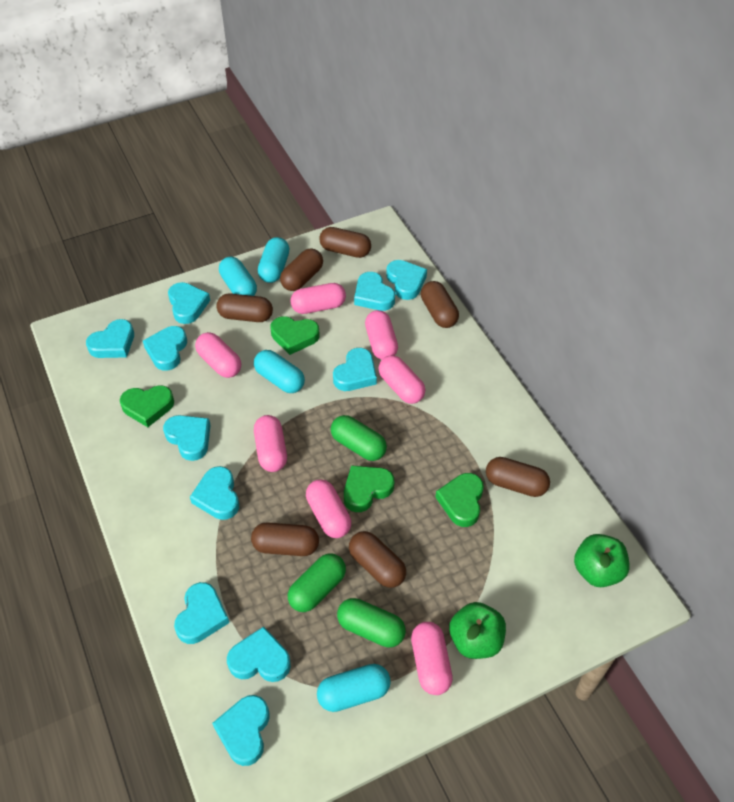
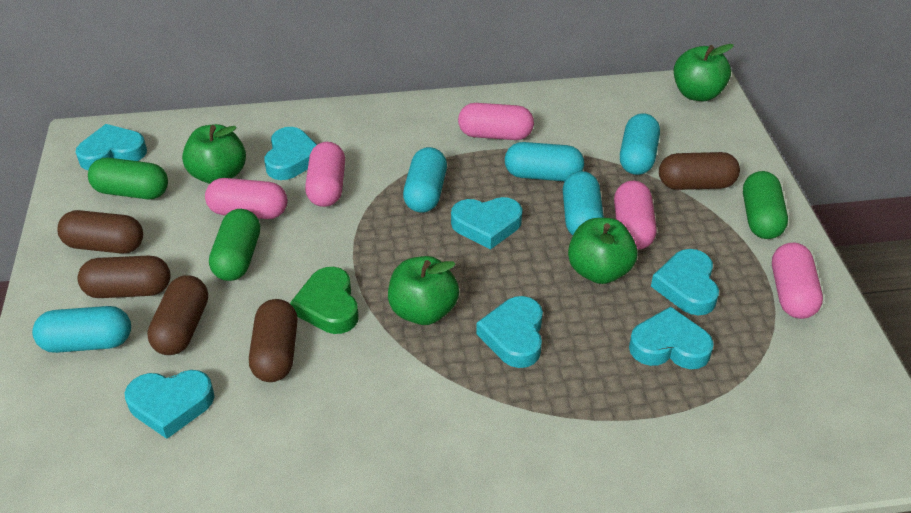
brown capsule: [216,293,273,322] [251,522,319,556] [280,249,323,291] [319,227,371,258] [349,531,406,588] [421,281,459,328] [486,457,550,497] = 7 -> [57,210,143,253] [78,256,170,298] [147,275,208,355] [249,299,298,382] [659,152,740,190] = 5
green apple: [449,602,506,659] [574,534,630,587] = 2 -> [182,124,246,184] [388,256,459,325] [568,218,638,284] [674,44,734,101] = 4
green heart: [120,385,174,427] [270,316,319,355] [344,465,394,512] [436,473,484,527] = 4 -> [290,267,358,334] = 1
pink capsule: [195,332,241,378] [254,415,287,472] [290,283,346,314] [306,479,351,538] [365,310,398,360] [378,355,425,404] [411,622,453,695] = 7 -> [205,178,287,219] [305,142,345,207] [458,103,534,140] [614,181,656,250] [772,243,823,319] = 5
turquoise capsule: [219,257,257,296] [254,350,305,393] [258,237,290,283] [317,664,391,712] = 4 -> [32,306,131,353] [403,147,447,213] [505,142,584,181] [563,171,604,235] [620,113,660,175] = 5
turquoise heart: [86,319,134,358] [143,326,187,371] [163,415,211,461] [168,282,210,324] [174,582,229,644] [190,466,239,520] [212,695,270,766] [227,626,291,682] [333,348,377,391] [354,272,395,311] [386,260,427,300] = 11 -> [76,124,147,170] [125,370,214,439] [264,127,317,180] [451,197,522,250] [476,296,543,368] [629,306,714,369] [651,249,719,315] = 7

